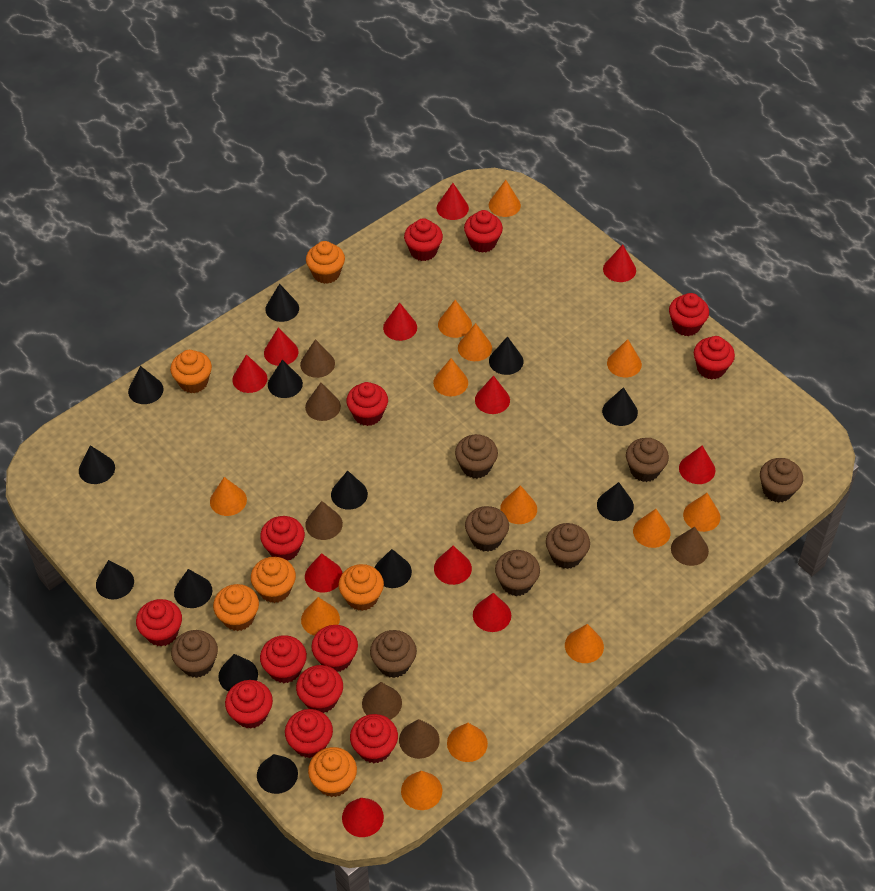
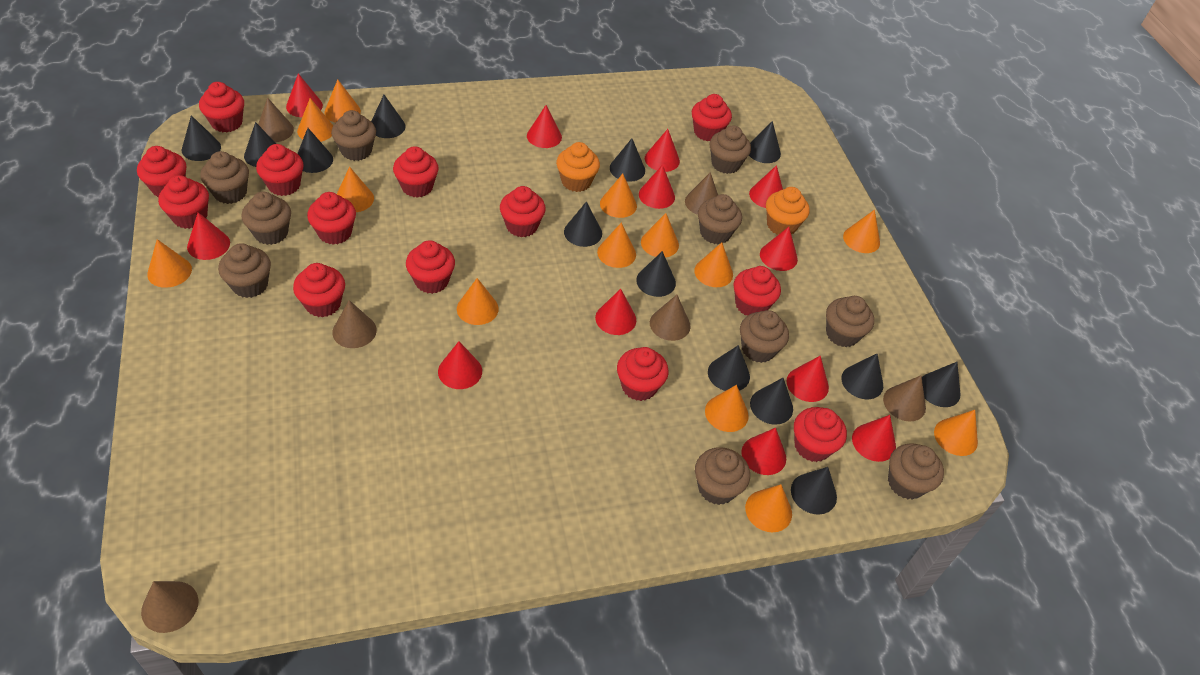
brown cupcake: [171,630,218,678] [370,630,417,678] [455,434,498,479] [465,506,509,552] [495,550,540,596] [546,523,590,569] [626,438,669,482] [760,458,803,502] = 8 -> [200,151,249,204] [218,243,271,298] [242,192,291,245] [331,110,376,161] [695,447,750,505] [698,194,742,244] [710,125,751,174] [740,310,789,363] [826,296,874,347] [888,443,944,500] = 10
orange cupcake: [170,350,212,393] [213,584,259,631] [251,557,296,603] [306,241,345,284] [308,747,357,797] [339,564,384,611] = 6 -> [556,142,600,192] [766,187,810,235] = 2
red cone: [232,354,267,393] [264,328,298,366] [305,553,343,592] [342,798,384,837] [383,302,417,341] [434,546,472,585] [437,183,469,220] [473,593,511,632] [475,376,510,414] [603,245,636,282] [679,446,715,484] = 11 -> [187,212,230,260] [286,73,323,117] [438,341,482,389] [527,105,562,148] [595,289,636,335] [639,165,675,209] [645,129,680,172] [741,428,786,475] [749,165,783,208] [760,227,798,271] [786,356,829,402] [852,415,896,462] = 12

